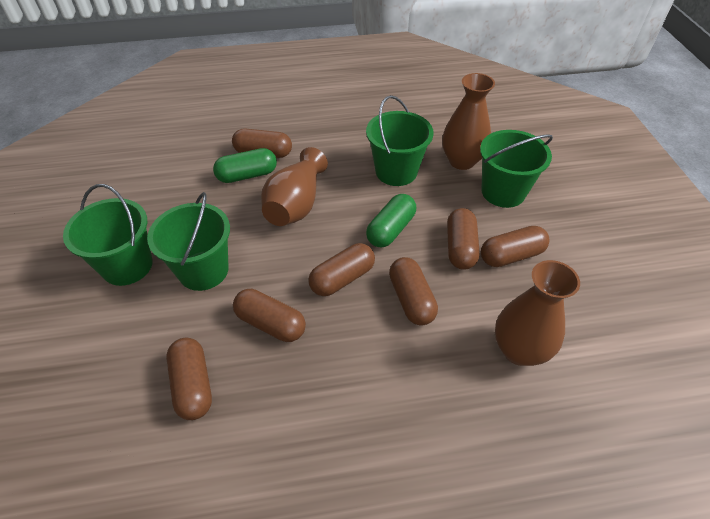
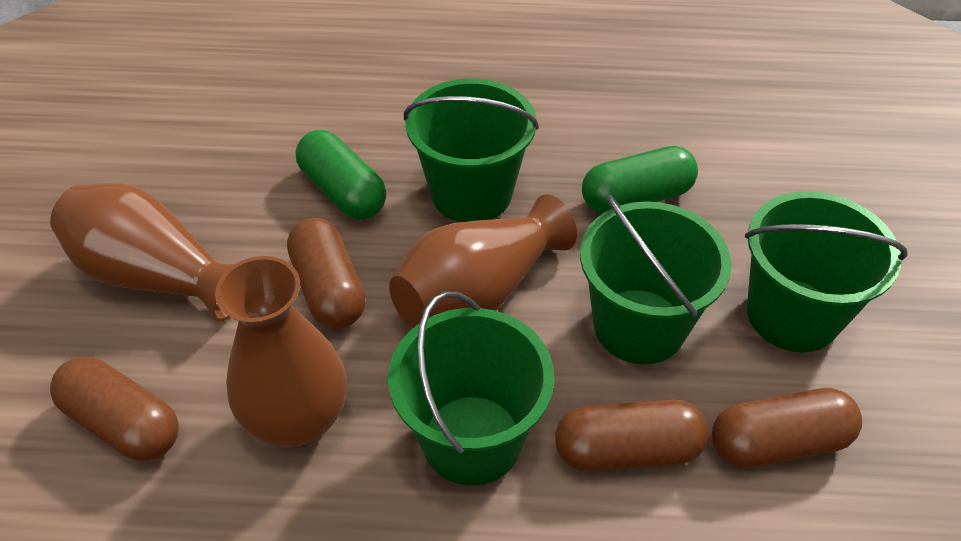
brown capsule: [166,338,212,420] [232,128,292,158] [233,289,306,342] [308,243,375,296] [389,257,438,325] [447,208,480,270] [481,226,549,267] = 7 -> [50,357,179,461] [287,218,366,329] [555,400,709,471] [712,388,862,468] = 4

